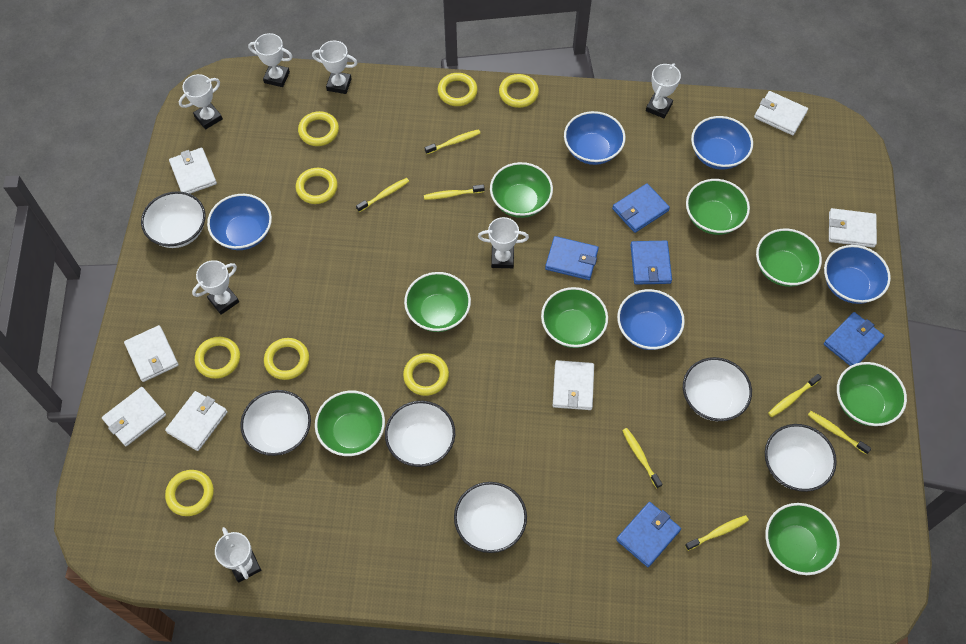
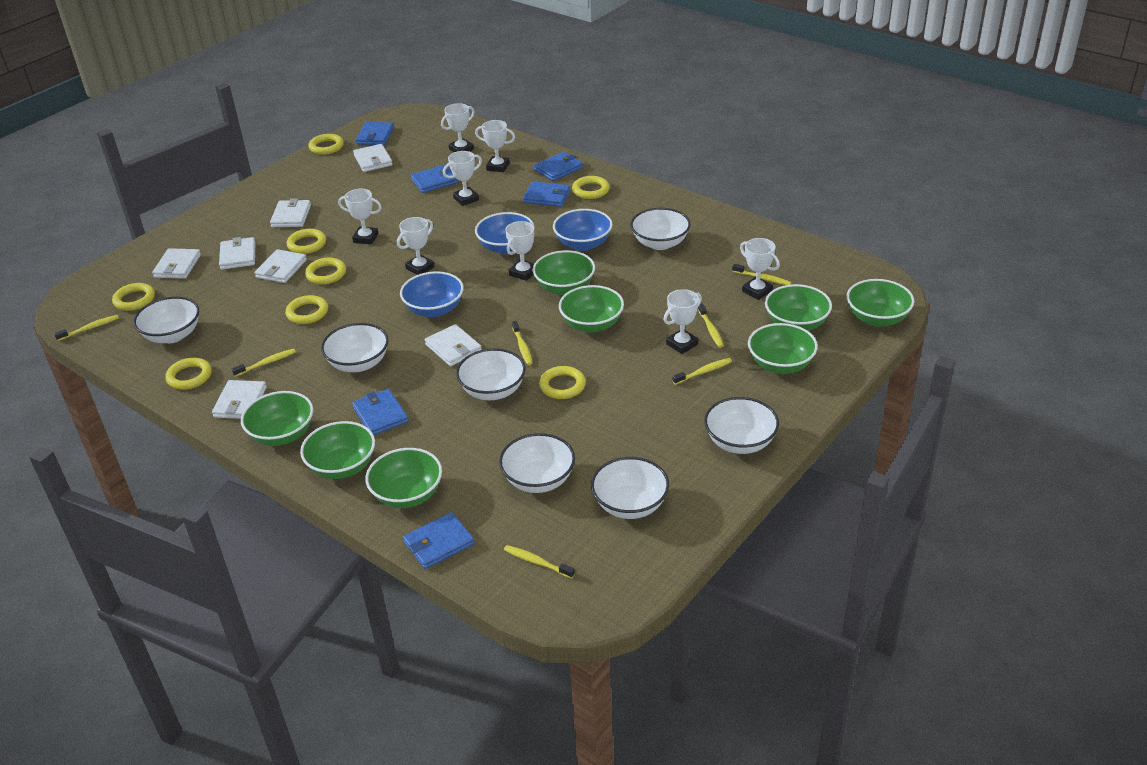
blue bowl: [207,194,272,250] [564,111,626,165] [617,289,685,350] [691,116,753,170] [824,245,891,304] = 5 -> [400,271,464,317] [475,212,534,254] [553,209,612,251] = 3
blue wallet: [545,236,599,280] [612,184,670,233] [616,502,681,567] [630,241,672,285] [824,312,884,366] = 5 -> [352,389,409,435] [356,122,394,145] [403,512,475,569] [411,164,458,193] [523,181,570,207] [534,152,583,181] = 6
white bowl: [141,191,206,248] [240,390,311,456] [385,401,455,467] [454,482,527,553] [683,357,752,421] [765,424,837,492] = 6 -> [133,297,199,343] [321,323,389,372] [456,348,526,400] [499,433,575,493] [591,457,669,519] [630,208,691,250] [704,397,779,454] = 7
white trophy: [179,74,223,130] [192,260,239,315] [215,527,261,583] [248,33,293,87] [312,41,357,94] [478,217,529,268] [646,63,681,118] = 7 -> [338,189,382,244] [397,217,435,275] [441,103,475,152] [443,151,482,206] [475,120,515,172] [505,221,534,281] [663,289,702,354] [740,238,780,300] = 8

